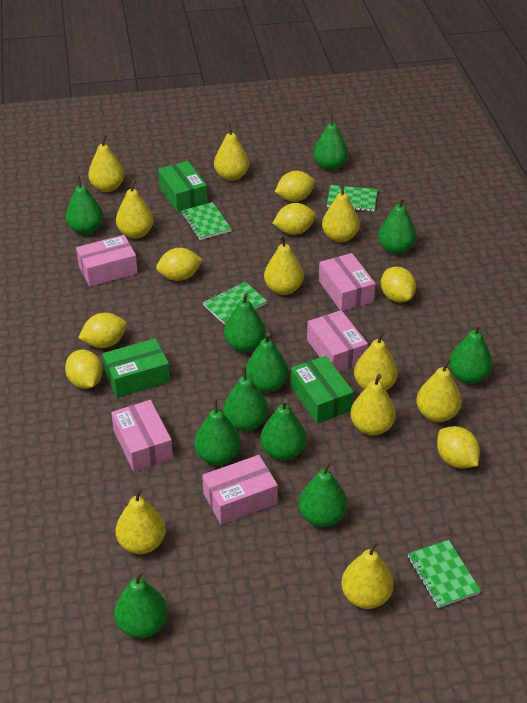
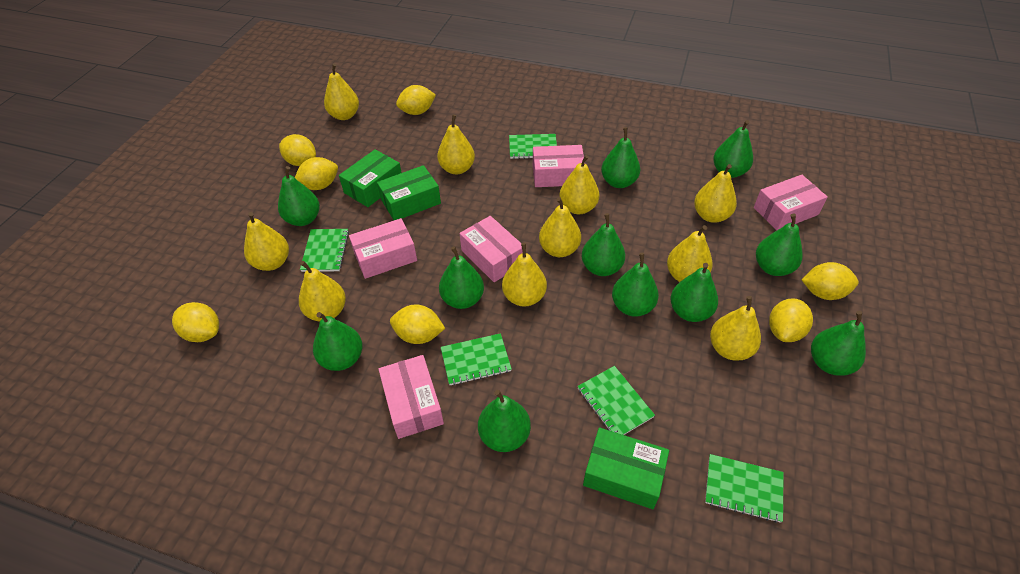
green notebook: [181,202,232,240] [203,282,267,325] [327,185,378,211] [408,540,481,608] = 4 -> [300,229,349,272] [441,333,512,386] [509,134,557,159] [578,366,655,435] [705,454,784,523] = 5

